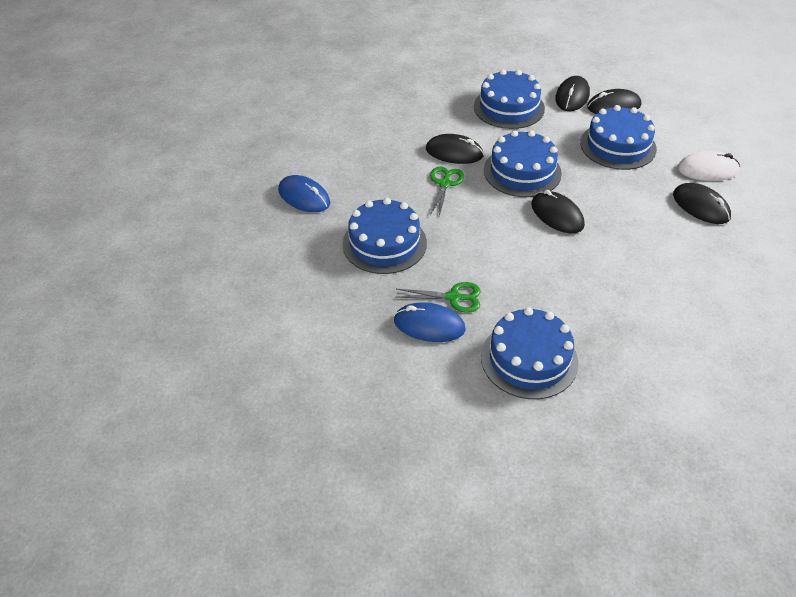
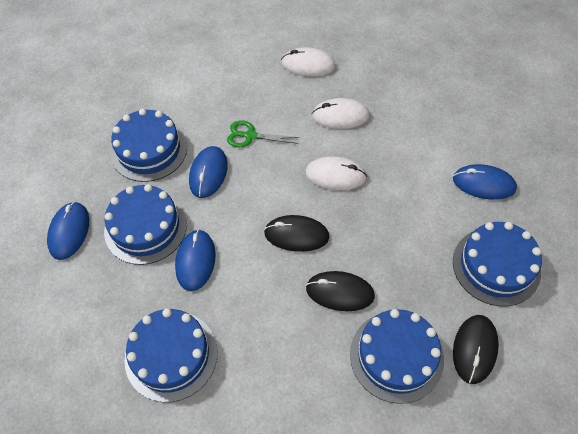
black mouse: [426,134,484,164] [531,190,585,233] [555,76,590,111] [587,89,641,114] [673,183,731,224] = 5 -> [264,215,330,252] [306,271,375,311] [453,315,499,384] = 3
blue mouse: [278,175,330,212] [394,303,465,342] = 2 -> [47,202,89,260] [175,229,216,291] [189,146,228,198] [453,164,517,200] = 4
green scissors: [397,282,481,313] [430,167,464,216] = 2 -> [227,121,300,147] = 1
white mouse: [678,151,740,181] = 1 -> [281,47,336,77] [305,156,367,190] [311,98,370,129] = 3

